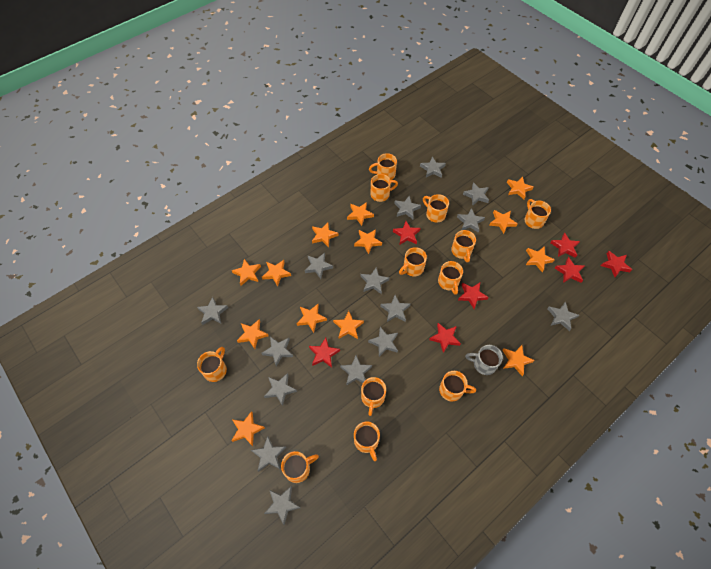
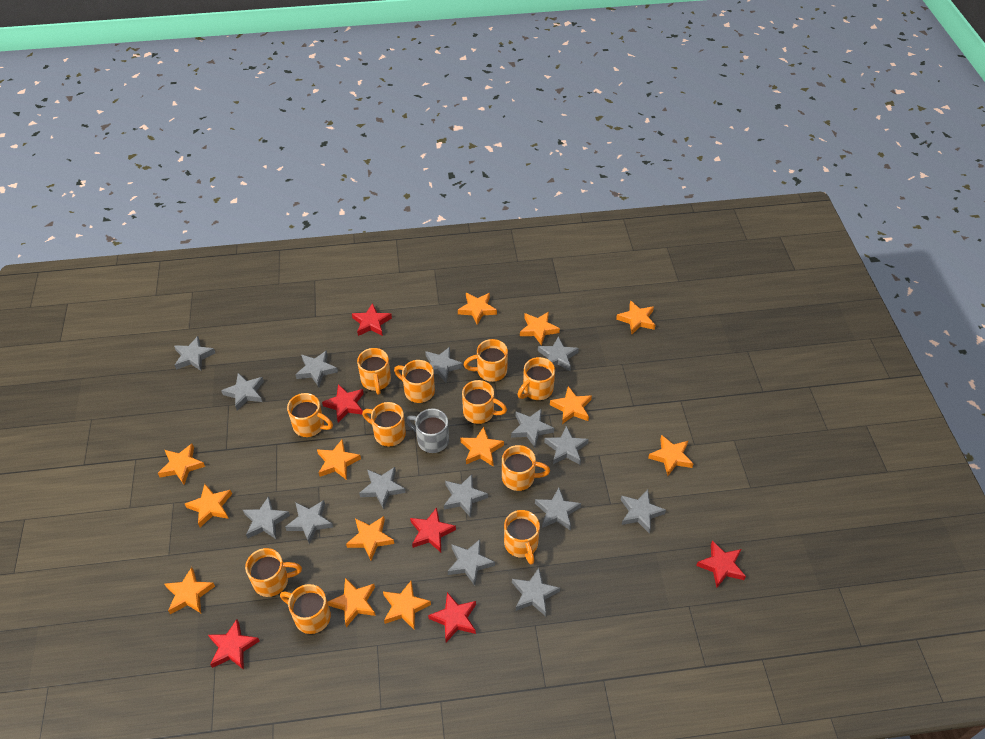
orange mug: [197,347,227,382] [281,451,319,483] [354,421,380,461] [361,377,386,416] [369,153,397,180] [371,174,398,202] [399,247,427,277] [423,194,449,223] [438,261,463,295] [439,371,476,402] [451,230,476,263] [524,199,551,229] = 12 -> [245,548,302,597] [280,584,331,634] [287,393,333,437] [357,348,391,395] [362,402,406,447] [394,360,435,403] [462,380,507,424] [463,339,508,382] [502,445,550,491] [504,510,540,565] [517,357,555,400] = 11
red star: [309,338,340,368] [393,221,421,244] [429,323,461,353] [458,282,489,309] [551,232,580,258] [555,257,584,283] [601,251,632,277] = 7 -> [208,619,259,670] [322,384,364,422] [352,303,392,336] [410,507,456,552] [428,592,476,642] [696,541,746,587] = 6

